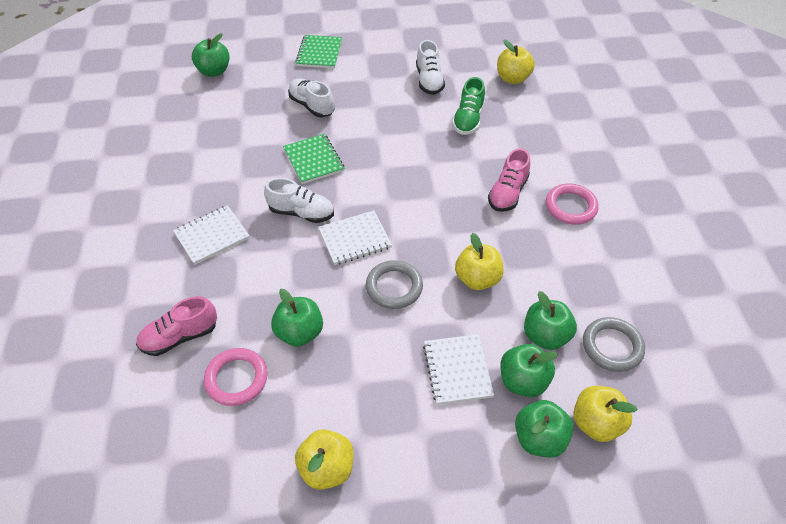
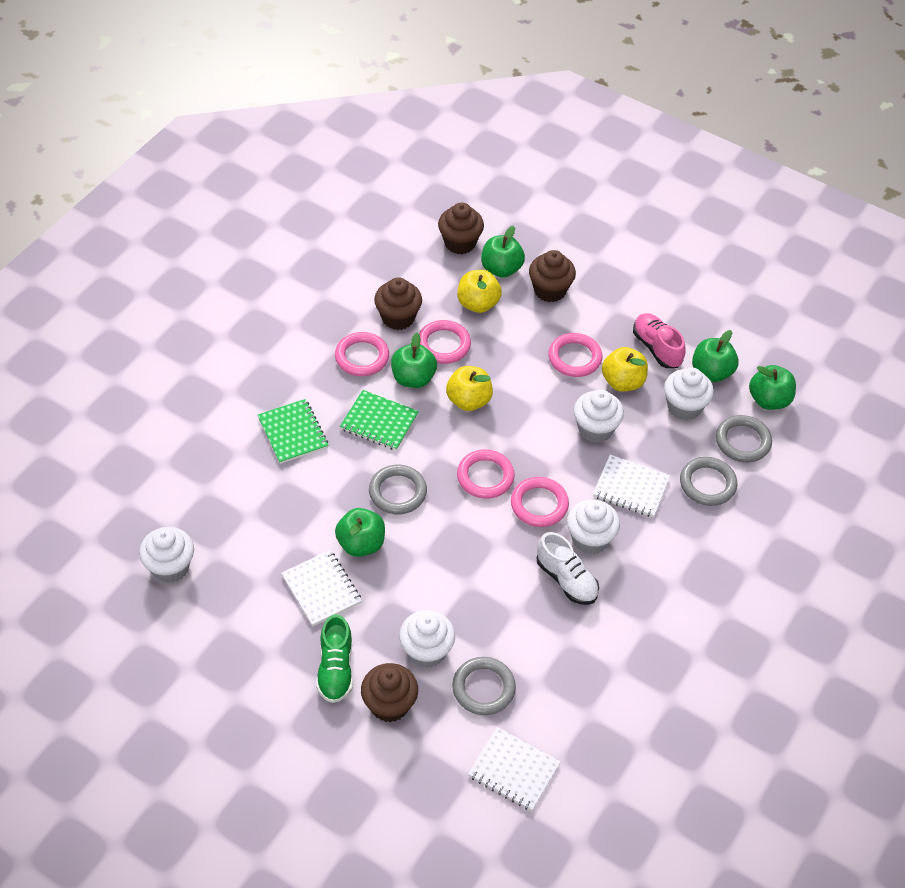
brown cupcake: none = 0 -> [361,663,418,723] [374,277,422,330] [438,203,484,254] [529,250,576,302] = 4
grey ring: [366,260,423,309] [583,317,645,372] = 2 -> [369,465,427,514] [452,657,516,715] [680,457,737,506] [716,415,772,462] = 4
pink ring: [204,348,268,406] [546,183,599,225] = 2 -> [335,332,389,376] [419,320,471,364] [457,449,515,499] [511,477,569,527] [548,333,602,377] = 5
pink shoe: [136,296,217,356] [488,148,530,212] = 2 -> [633,313,685,368] = 1
white cupcake: none = 0 -> [139,527,194,583] [399,610,455,668] [567,499,620,554] [574,389,624,443] [664,367,714,421] = 5
white shoe: [264,178,334,223] [288,79,335,117] [416,40,445,95] = 3 -> [537,532,599,605] = 1
yellow apple: [295,429,354,490] [455,233,504,290] [497,40,535,84] [573,386,638,442] = 4 -> [446,366,493,411] [457,270,502,313] [602,347,648,392] = 3

